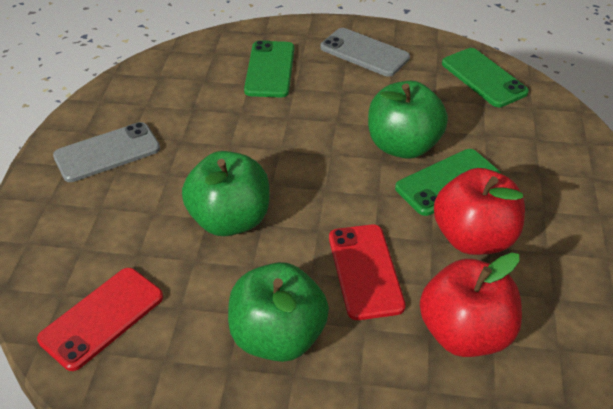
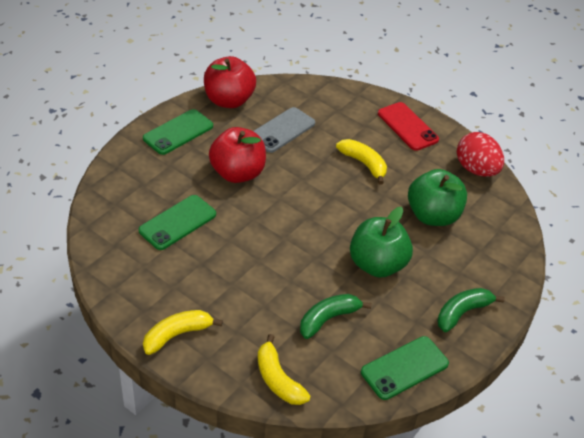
green apple: [182,151,270,236] [228,262,329,362] [368,81,448,159] = 3 -> [350,207,413,278] [408,169,467,226] = 2
green banana: none = 0 -> [300,294,372,339] [437,288,505,332] = 2
grey phone: [53,122,160,182] [320,28,410,77] = 2 -> [253,107,315,153] = 1
red egg: none = 0 -> [457,132,504,177] = 1
red phone: [37,268,163,371] [329,224,406,320] = 2 -> [378,102,439,151] = 1
yellow banana: none = 0 -> [143,310,223,355] [258,334,311,405] [336,139,387,185] = 3

